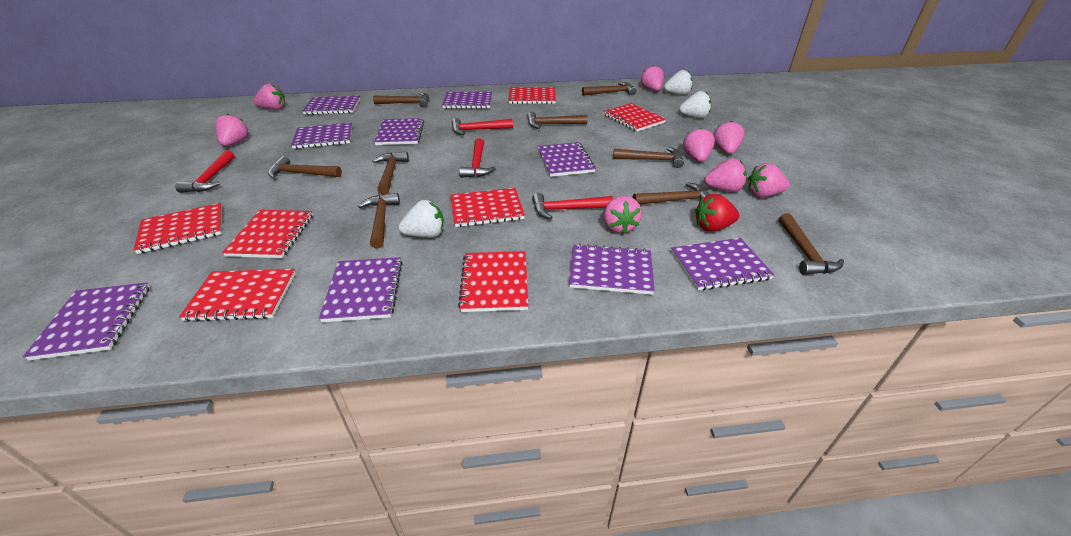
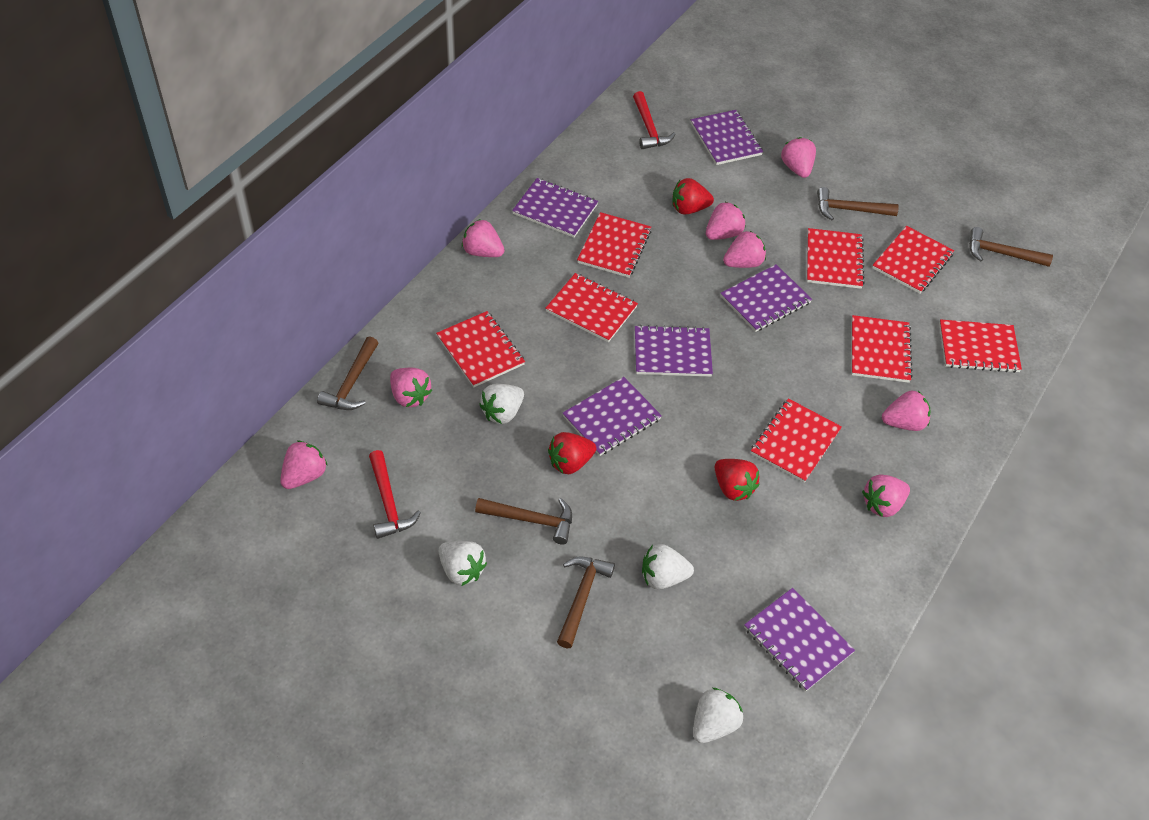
brown hammer: [268,156,342,179] [358,193,400,248] [372,151,409,195] [373,93,429,108] [527,112,587,129] [582,82,636,96] [613,147,684,168] [633,182,710,205] [779,213,844,275] = 9 -> [317,336,378,410] [475,498,572,545] [557,556,615,648] [817,187,899,220] [969,227,1053,267] = 5
purple notebook: [23,282,150,360] [291,123,352,149] [302,96,360,115] [319,257,402,322] [374,118,424,145] [442,92,492,109] [537,142,596,177] [569,244,655,295] [671,238,774,290] = 9 -> [512,178,598,237] [563,377,662,456] [635,325,713,377] [691,110,763,165] [720,264,812,332] [744,588,855,691] = 6
red hammer: [175,150,235,193] [452,118,513,135] [459,138,496,178] [532,193,613,219] = 4 -> [369,450,421,539] [633,91,676,149] = 2
red notebook: [134,203,222,254] [179,269,296,322] [222,210,313,258] [450,188,525,227] [458,251,528,312] [509,87,556,104] [603,103,666,132] = 7 -> [436,311,525,387] [545,273,638,342] [577,212,651,278] [751,398,842,483] [807,228,865,289] [851,315,913,383] [872,226,954,294] [939,319,1022,373] = 8
red strawberry: [695,194,740,232] = 1 -> [548,432,596,474] [672,178,714,214] [714,459,759,501] = 3
white strawberry: [399,200,444,238] [664,70,693,95] [679,91,711,118] = 3 -> [439,541,487,586] [479,384,524,424] [642,544,694,589] [693,688,743,743] = 4

